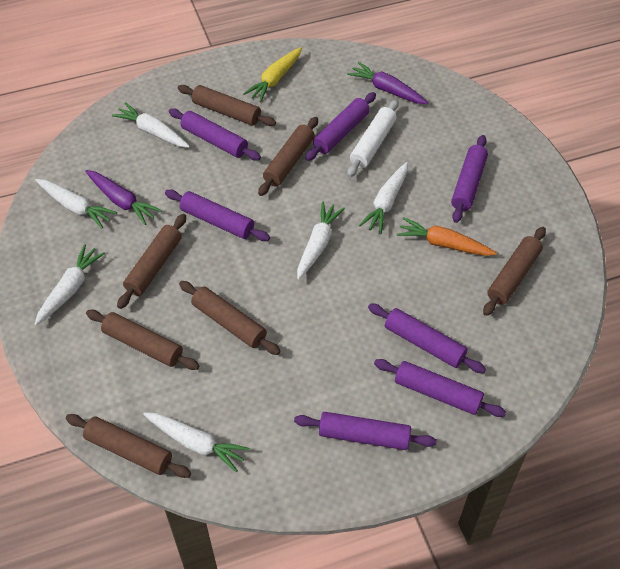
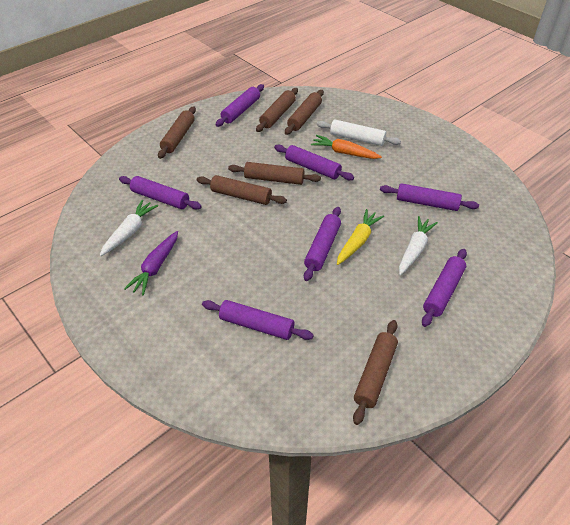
brown rolling pin: [66,414,191,478] [86,310,199,370] [117,214,186,309] [178,85,276,126] [179,281,281,355] [258,117,318,196] [483,227,546,316] = 7 -> [158,106,196,159] [197,175,287,205] [228,162,321,185] [256,88,298,132] [285,90,324,135] [353,320,398,425] = 6
purple carrot: [85,170,162,225] [347,62,428,104] = 2 -> [124,231,178,295] = 1
white carrot: [34,244,105,326] [35,179,117,228] [112,102,190,148] [143,412,250,472] [297,202,345,280] [359,162,408,234] = 6 -> [100,200,158,256] [399,216,438,275] = 2

